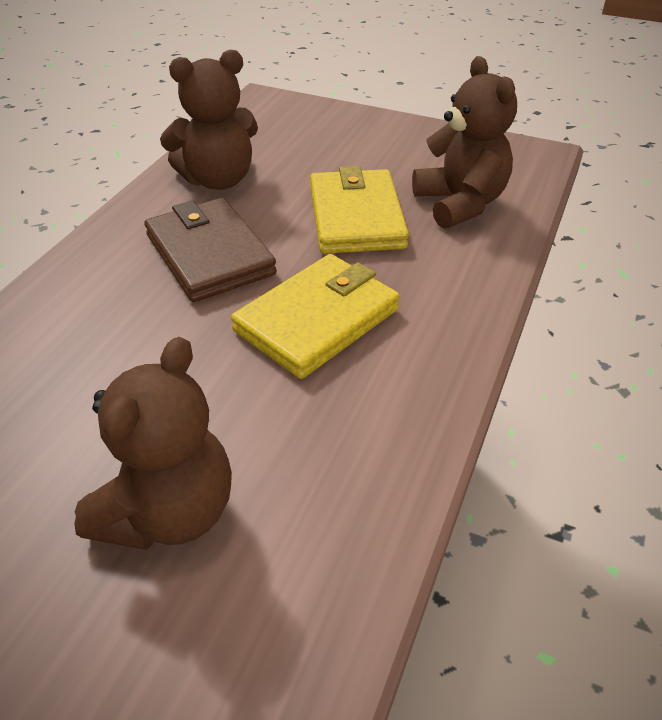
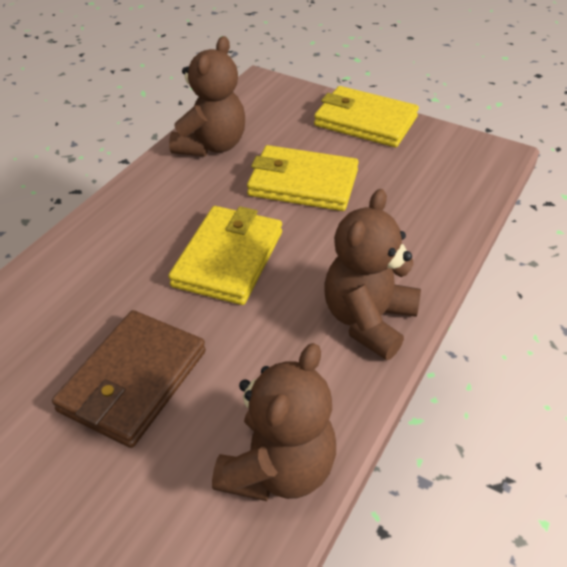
yellow wallet: [231,254,400,379] [310,166,409,254] = 2 -> [168,206,282,305] [247,145,359,211] [314,86,419,147] = 3

